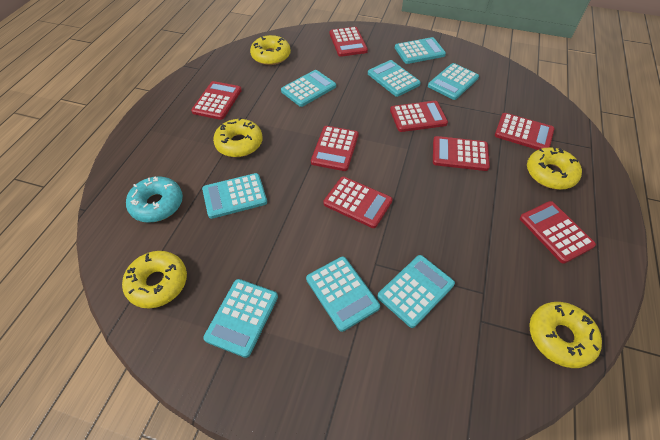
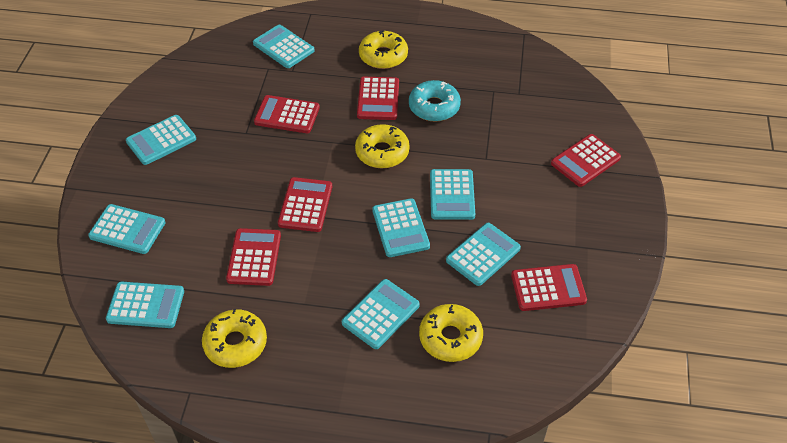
red calculator: [191,81,242,120] [311,126,359,171] [323,177,393,228] [330,27,368,57] [390,101,448,132] [433,136,490,171] [495,113,554,150] [520,201,596,264] = 8 -> [226,228,281,286] [254,95,320,133] [278,177,332,232] [357,77,399,120] [511,264,587,311] [551,134,621,187] = 6
yellow donut: [122,251,187,308] [213,117,263,157] [250,35,291,65] [527,147,582,190] [529,302,602,368] = 5 -> [202,309,267,368] [355,124,410,168] [359,30,408,69] [419,304,483,362] = 4

